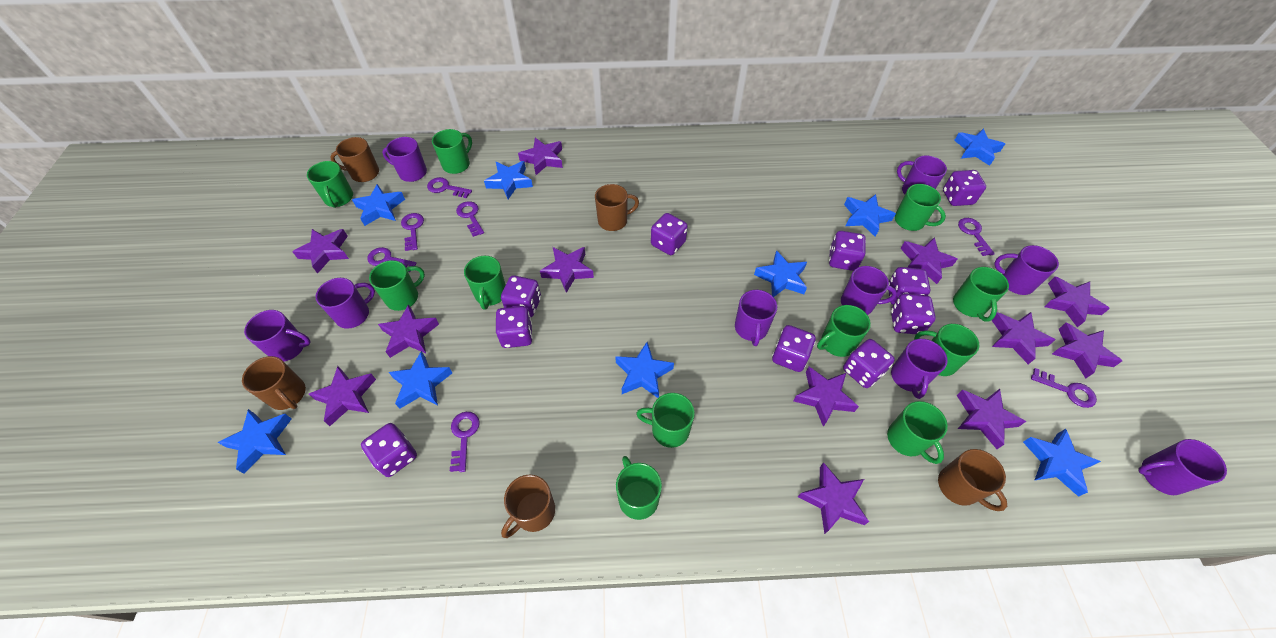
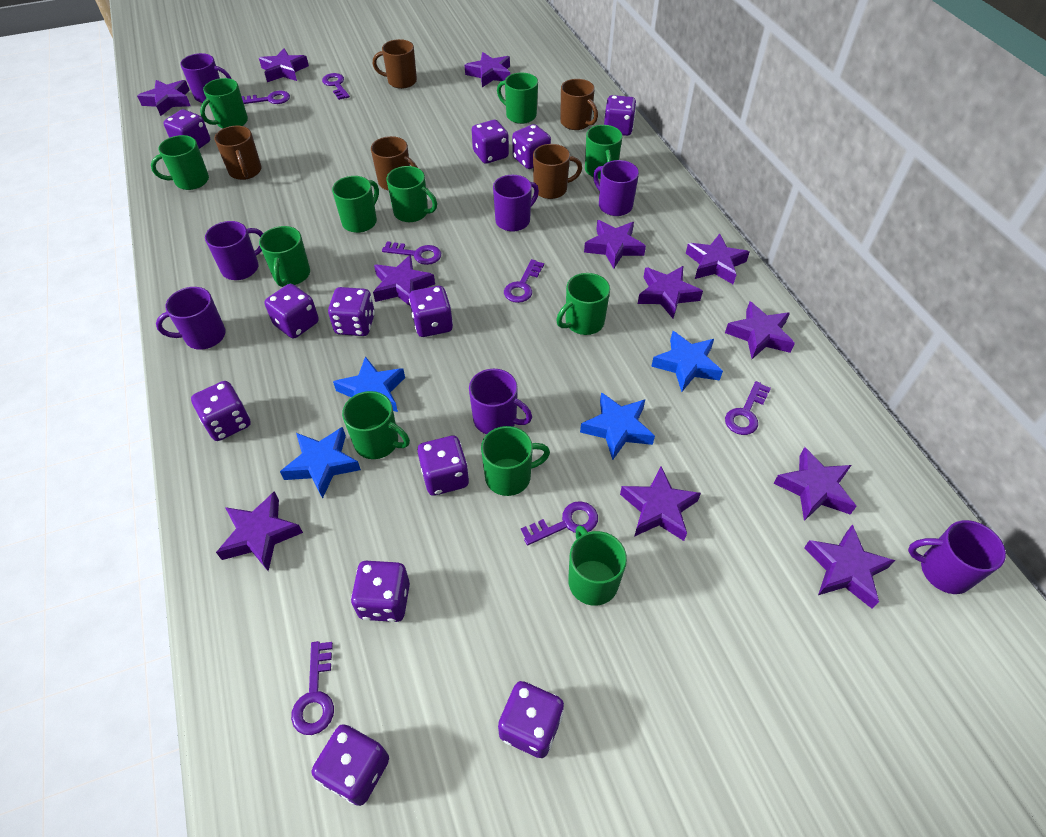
blue star: [218,409,292,474] [352,184,405,226] [389,351,452,409] [484,161,533,199] [615,342,674,398] [754,250,807,297] [844,194,896,237] [954,129,1005,166] [1023,429,1101,497] = 9 -> [280,427,361,499] [333,356,405,412] [580,392,655,460] [651,331,723,392] = 4
purple dice: [361,423,417,477] [496,306,533,348] [501,275,541,317] [651,213,688,255] [772,325,816,372] [829,231,866,271] [843,339,895,388] [888,267,930,305] [891,293,936,334] [943,170,986,206] = 10 -> [164,109,210,149] [191,381,251,441] [265,284,319,338] [312,724,389,806] [328,287,375,336] [351,561,410,622] [409,286,453,337] [417,436,469,496] [472,120,509,164] [498,681,564,758] [512,124,551,169] [604,95,636,136] = 12
purple mug: [244,310,311,362] [315,278,375,329] [382,137,427,182] [735,290,777,346] [841,266,897,315] [891,339,947,399] [897,155,947,195] [994,245,1059,295] [1138,439,1227,495] = 9 -> [156,287,226,349] [180,53,232,103] [205,221,263,280] [469,369,532,434] [493,175,539,232] [593,160,639,216] [908,520,1006,594] = 7

